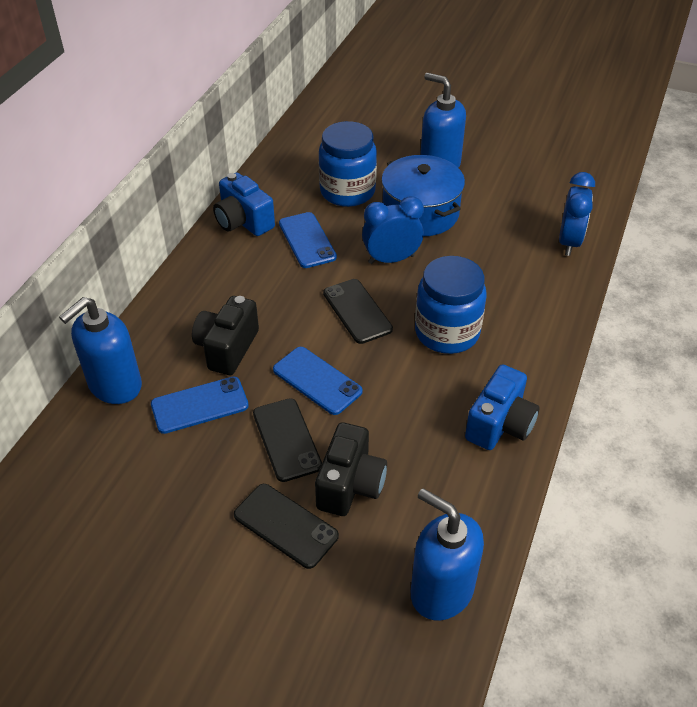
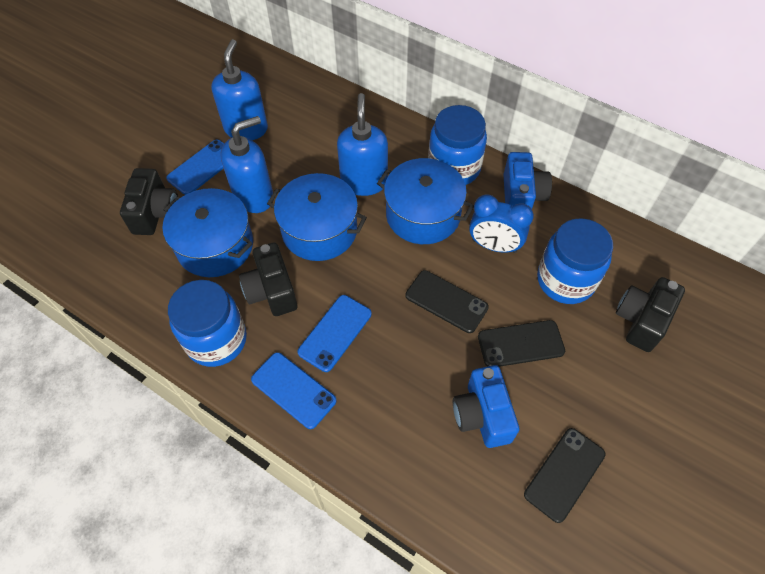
black camera: [192,296,259,375] [315,422,387,516] = 2 -> [120,168,178,235] [239,242,297,316] [616,277,685,352] = 3
blue clock: [362,196,424,264] [559,172,595,256] = 2 -> [469,194,534,253] = 1
blue jar: [319,121,377,207] [415,256,487,354] = 2 -> [168,280,247,367] [428,105,487,185] [537,218,613,304] = 3
blue pot: [381,155,465,236] = 1 -> [162,188,253,277] [267,173,367,261] [377,158,474,244] = 3

